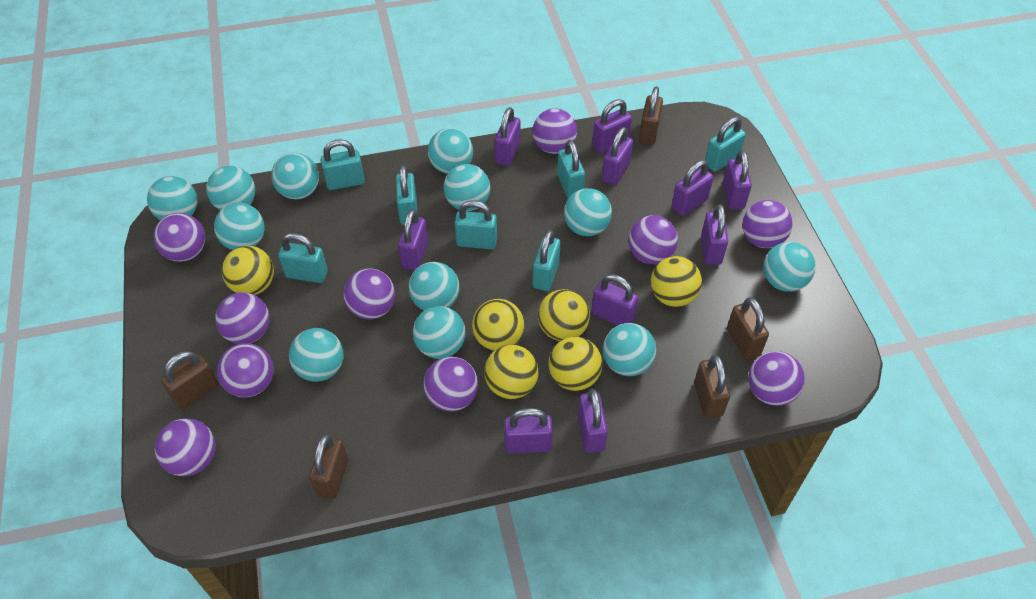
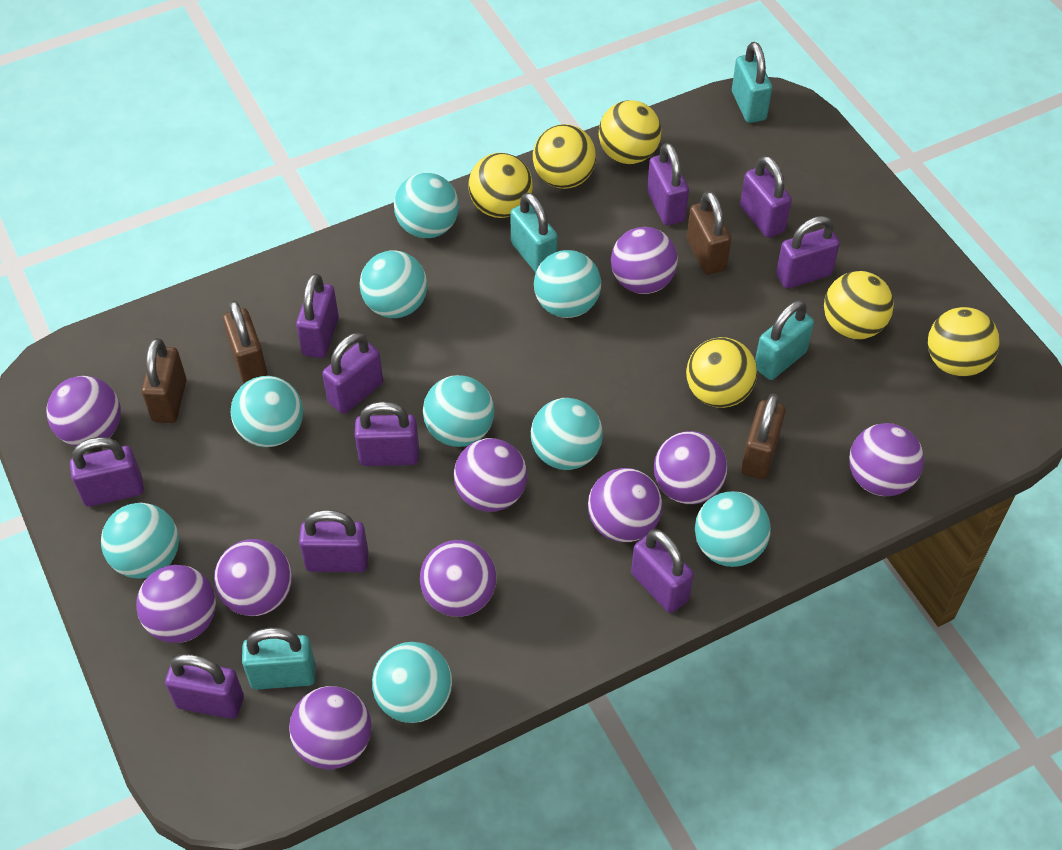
brown padlock: [161,351,218,410] [309,434,348,499] [639,87,663,145] [694,355,730,419] [727,297,769,360] = 5 -> [142,338,187,423] [223,300,268,383] [687,191,731,275] [741,394,785,479] = 4
turquoise ball: [147,176,197,220] [206,166,255,210] [214,202,264,250] [271,153,319,200] [289,328,343,382] [409,262,460,311] [413,306,466,359] [428,128,473,174] [443,164,490,211] [564,188,612,236] [603,323,656,376] [764,242,816,292] = 12 -> [101,503,179,579] [231,376,303,447] [359,250,427,318] [372,642,452,723] [394,173,459,238] [423,375,494,447] [531,398,603,470] [534,250,601,318] [695,491,771,567] = 9
turquoise padlock: [278,233,328,283] [321,139,365,190] [396,165,417,225] [455,200,497,249] [533,230,561,291] [557,140,585,199] [705,117,746,172] = 7 -> [242,628,316,690] [510,193,558,273] [732,42,772,123] [755,300,814,380] = 4

